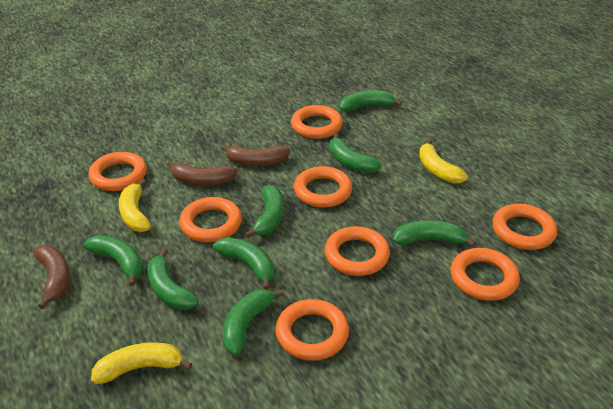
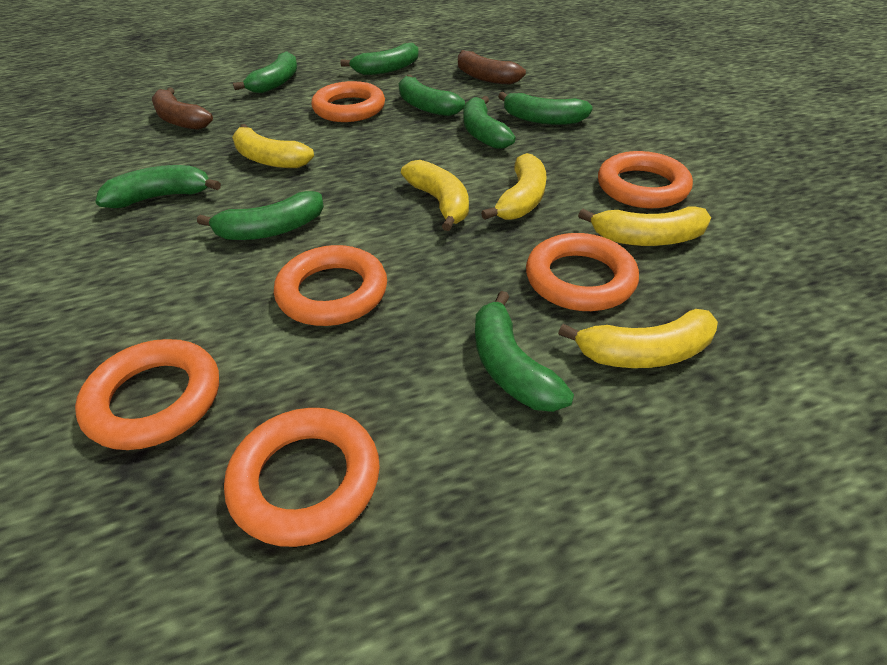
brown banana: [33,245,70,309] [168,161,238,185] [221,144,290,166] = 3 -> [152,87,213,130] [458,50,526,85] = 2
orange ring: [88,152,147,191] [180,197,242,242] [276,299,349,361] [291,105,343,139] [294,166,352,208] [324,226,390,276] [450,248,520,301] [492,203,557,250] = 8 -> [75,339,219,450] [224,408,380,547] [274,245,387,326] [311,81,385,122] [526,233,639,311] [598,151,693,208] = 6
yellow banana: [91,342,192,384] [119,179,151,232] [419,139,468,184] = 3 -> [232,124,314,168] [401,160,469,231] [481,153,546,220] [558,309,718,368] [578,206,711,246] = 5

